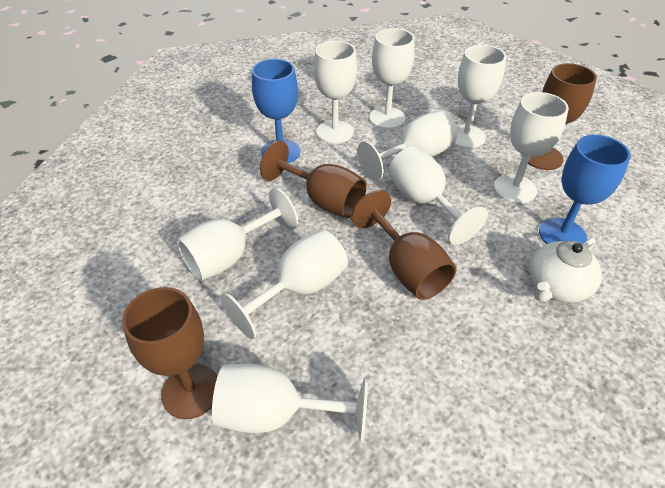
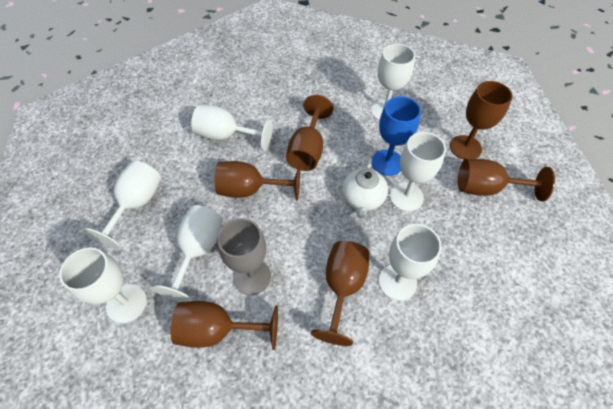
blue goblet: [252,59,300,163] [539,135,631,244] = 2 -> [372,96,421,176] = 1
brown goblet: [122,287,217,419] [260,140,367,218] [351,190,456,300] [528,63,597,170] = 4 -> [170,301,278,350] [215,161,300,201] [286,95,334,171] [311,241,369,346] [450,81,513,160] [458,159,555,201] = 6
grey goblet: none = 0 -> [217,218,271,295] = 1
white goblet: [176,188,298,281] [212,364,368,443] [221,229,348,339] [314,41,357,144] [357,110,457,181] [369,28,415,129] [388,147,488,245] [454,45,506,148] [494,92,569,203] = 9 -> [59,247,147,323] [83,161,161,249] [152,205,223,302] [191,104,273,151] [371,44,415,121] [379,224,442,301] [390,132,446,211] = 7

